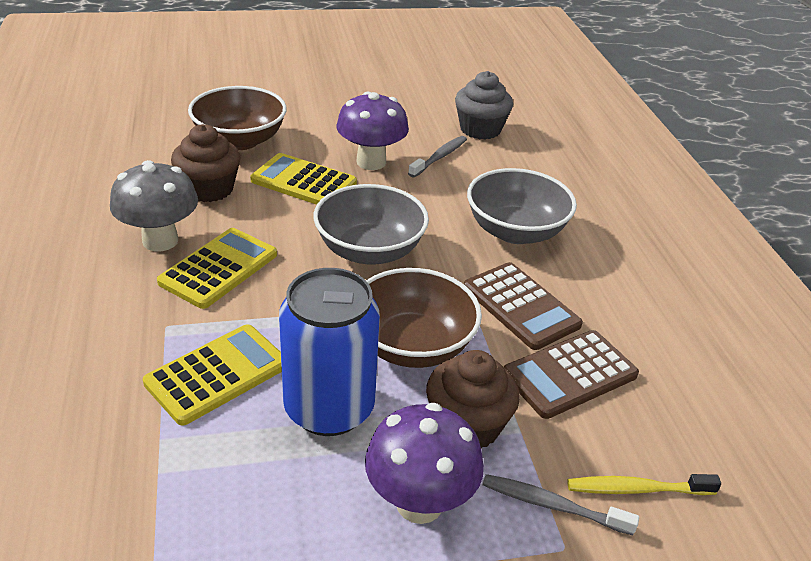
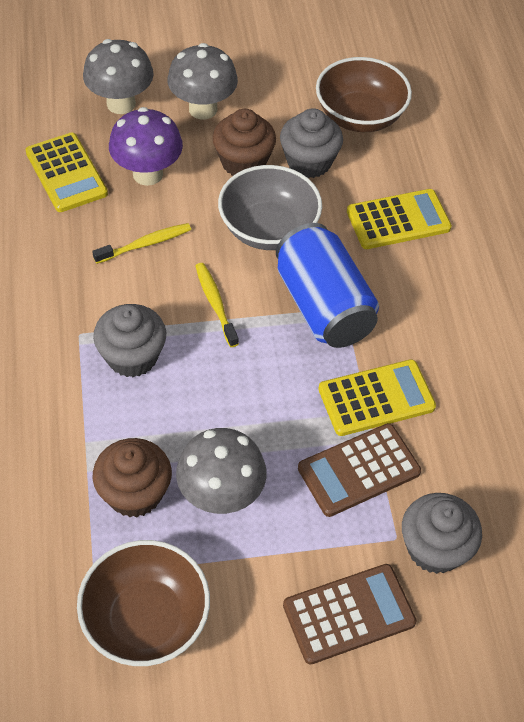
grey bowl: [313,184,429,265] [467,168,577,244] = 2 -> [218,165,322,250] = 1
grey cupcake: [455,71,513,140] = 1 -> [93,304,166,377] [280,108,343,178] [402,493,482,574] = 3
grey mushroom: [110,160,198,251] = 1 -> [83,39,154,114] [168,43,238,119] [176,428,266,514] = 3
grey toothbrush: [408,136,467,178] [483,474,639,535] = 2 -> none = 0
purple mushroom: [337,92,409,170] [365,403,484,524] = 2 -> [109,107,183,186] = 1
yellow toothbrush: [567,474,721,495] = 1 -> [92,223,191,264] [195,263,239,347] = 2

